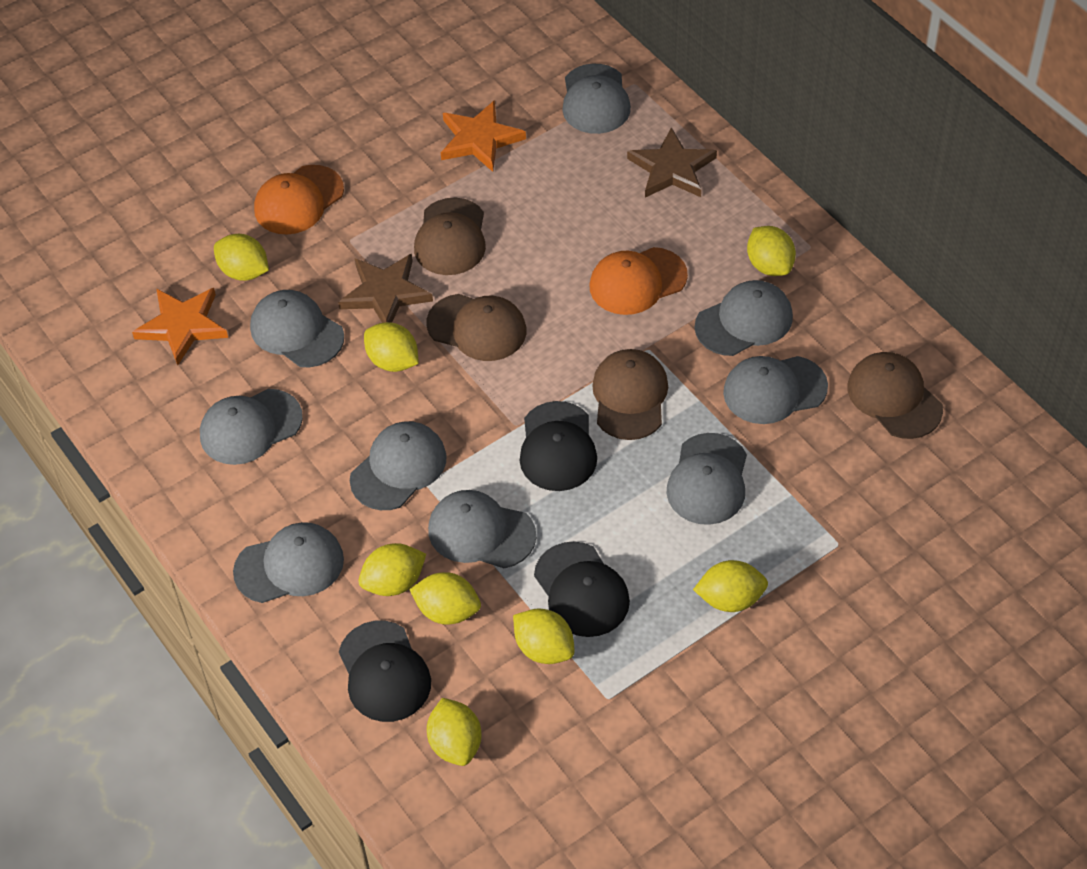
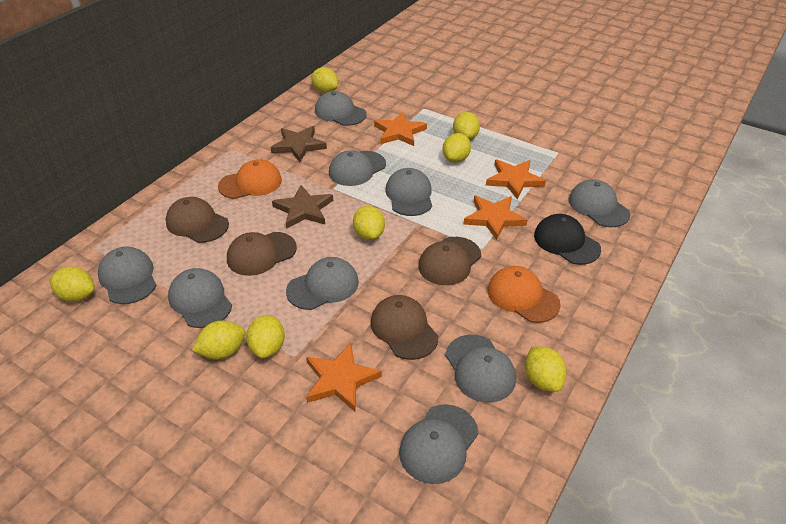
black cap: [339,621,431,722] [520,401,597,491] [534,542,630,637] = 3 -> [534,214,601,265] = 1
orange star: [132,288,228,365] [441,100,526,172] = 2 -> [306,343,382,411] [374,112,427,146] [464,196,527,240] [486,159,546,199] = 4

